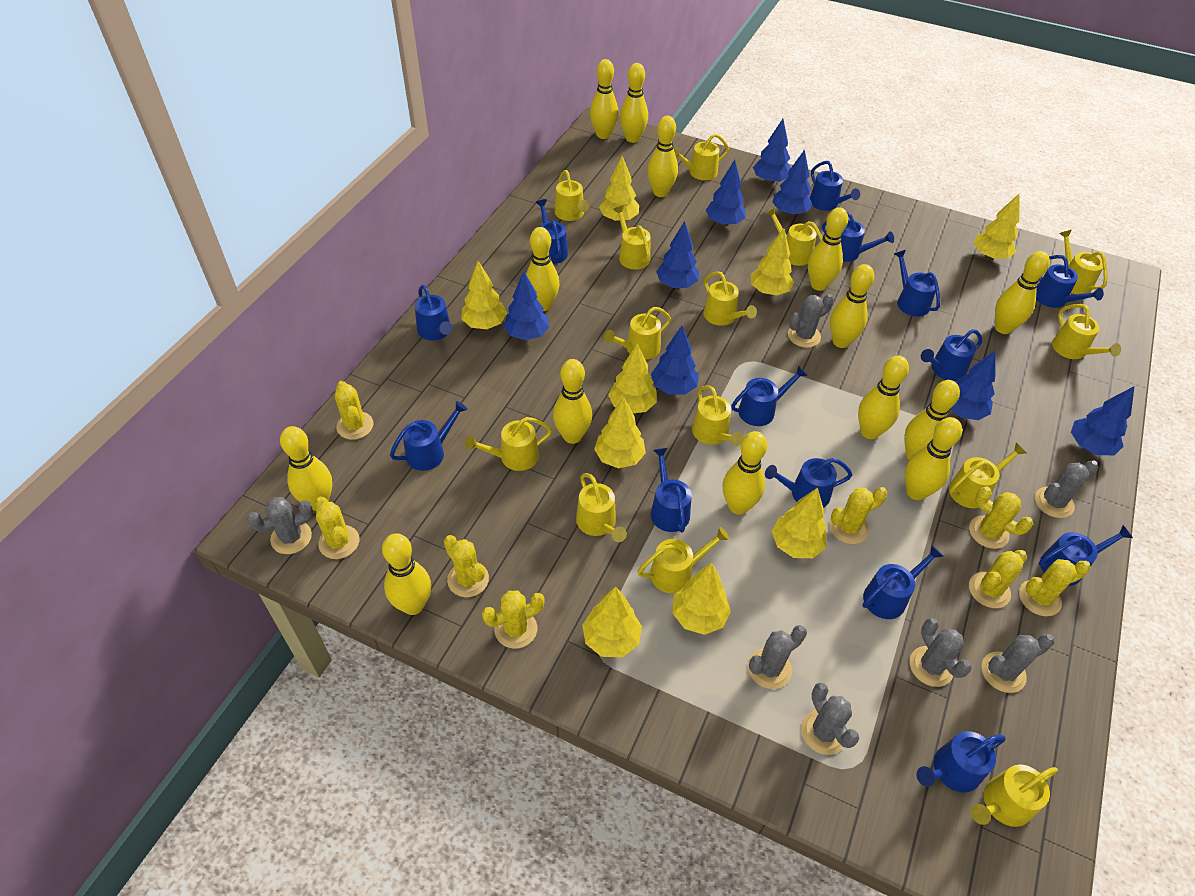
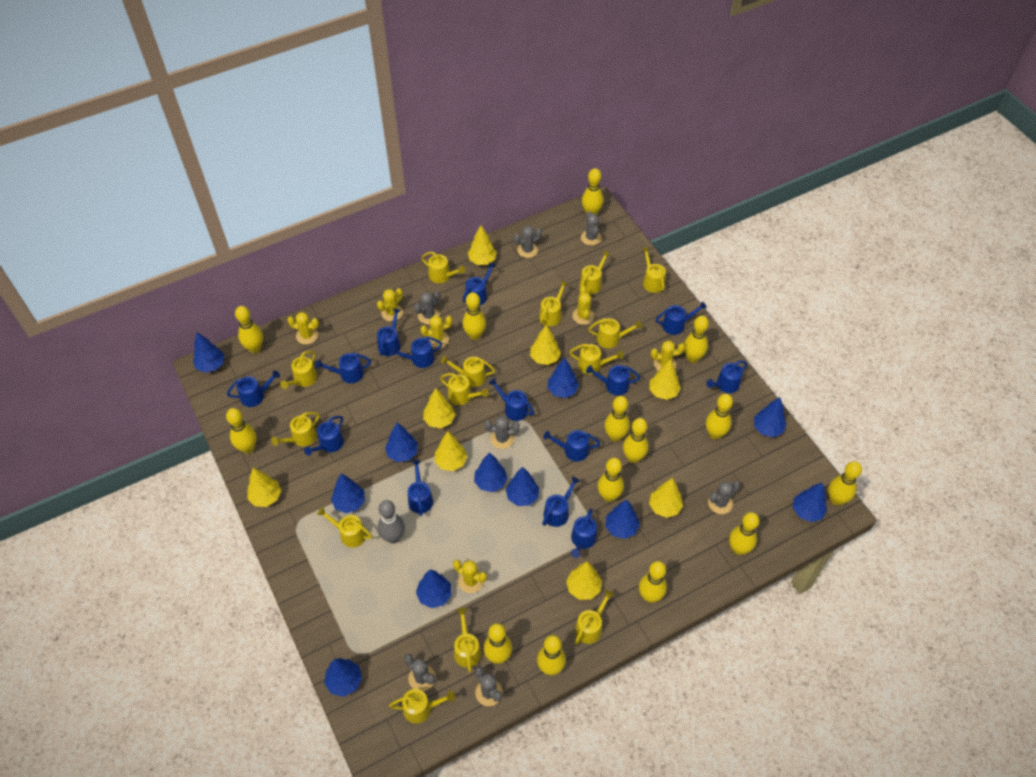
blue tree: [503,271,549,340] [651,326,699,394] [656,221,699,288] [706,160,746,226] [753,119,791,184] [772,150,813,216] [950,351,996,420] [1071,386,1134,455] = 8 -> [193,332,224,373] [324,658,362,697] [331,474,365,513] [385,423,418,462] [416,569,452,608] [474,452,507,492] [506,467,539,506] [548,358,579,398] [605,499,640,539] [754,397,786,437] [793,482,827,522] = 11
grey bowling pin: none = 0 -> [378,500,405,543] = 1
yellow cactus: [315,497,359,559] [335,381,374,440] [444,535,489,597] [482,590,545,649] [829,487,887,544] [969,487,1033,549] [969,550,1027,608] [1019,559,1090,616] = 8 -> [287,312,319,344] [377,288,403,321] [420,316,453,348] [453,560,487,593] [572,286,594,325] [651,341,685,371] = 6
yellow tree: [461,261,507,329] [582,586,642,657] [594,397,646,468] [599,155,639,222] [608,343,657,413] [672,563,731,635] [751,228,794,296] [772,488,827,558] [973,193,1020,260] = 9 -> [247,468,281,507] [423,388,455,428] [435,431,467,471] [468,225,497,265] [530,325,561,365] [566,562,602,600] [649,359,681,400] [649,478,683,518] = 8

